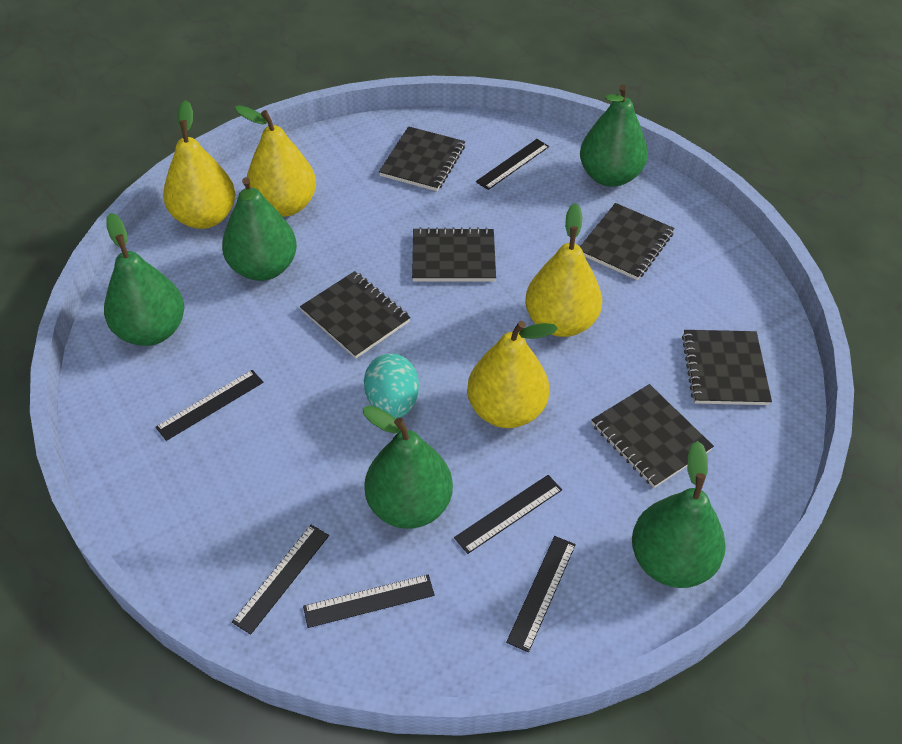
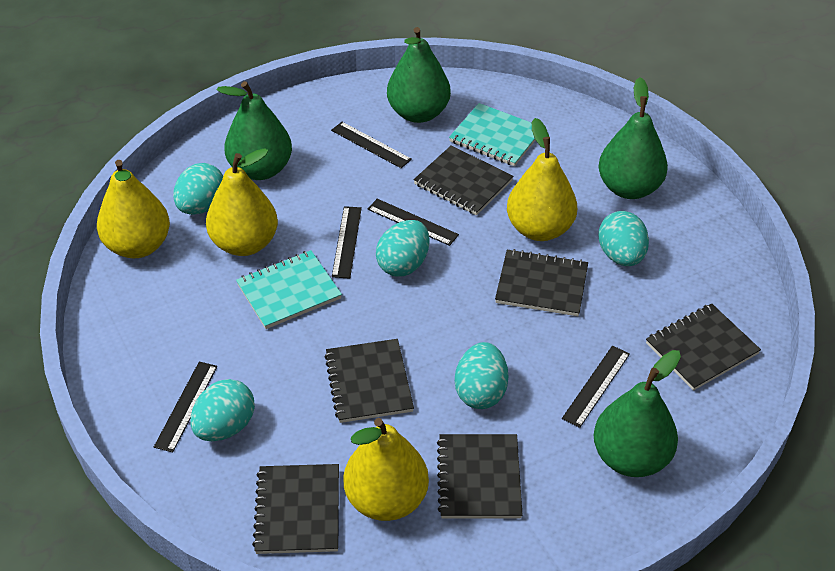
black ruler: [155,370,264,441] [232,525,329,635] [303,575,435,628] [454,475,562,554] [476,139,549,190] [506,536,576,652] = 6 -> [154,362,217,452] [331,122,412,168] [332,206,362,279] [368,199,459,246] [562,346,630,428] = 5
green pear: [104,213,184,346] [222,177,297,281] [362,406,453,529] [580,84,648,187] [632,441,726,588] = 5 -> [217,81,292,180] [387,27,451,123] [594,350,681,477] [599,77,668,199] = 4
turquoise egg: [364,354,419,419] = 1 -> [173,163,223,215] [190,379,255,441] [376,220,429,277] [455,342,508,409] [598,211,649,266] = 5
turquoise notebook: none = 0 -> [236,250,342,329] [449,103,536,166] = 2

